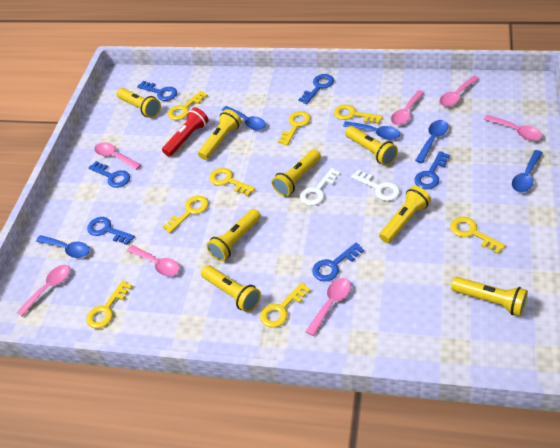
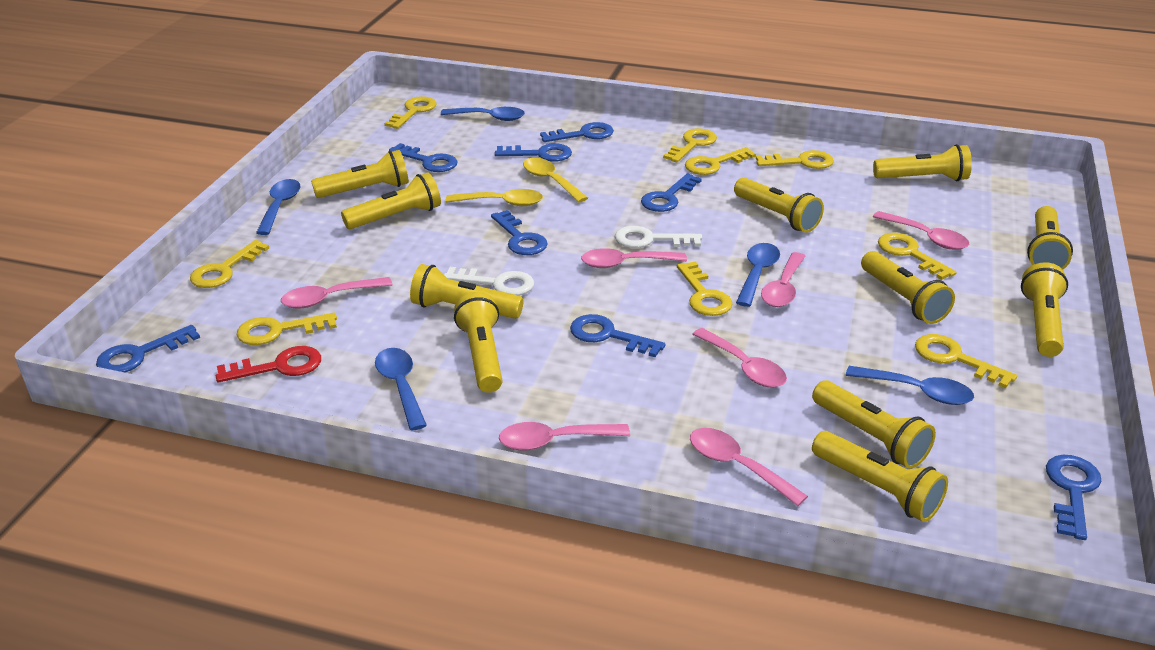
blue key: [87,217,135,245] [88,161,130,188] [137,81,177,101] [298,74,334,104] [312,243,364,281] [414,151,450,189] = 6 -> [96,325,200,373] [389,143,458,172] [491,210,548,255] [495,143,572,162] [540,122,614,142] [570,314,665,357] [641,174,702,212] [1046,455,1102,540] = 8
red flashlight: [162,107,209,157] = 1 -> none = 0
red key: none = 0 -> [216,346,321,382] = 1
yellow flashlight: [116,88,161,118] [198,109,241,160] [201,265,261,312] [207,209,261,261] [272,149,321,196] [345,126,398,166] [379,186,431,243] [451,277,528,316] = 8 -> [311,150,409,198] [341,172,441,229] [410,264,524,319] [454,292,503,393] [734,178,824,233] [812,380,936,469] [812,431,948,522] [861,251,955,324] [873,144,972,181] [1021,262,1068,357] [1027,206,1073,270] = 11
yellow key: [86,281,132,329] [162,196,209,233] [168,91,208,120] [209,168,255,196] [260,282,311,328] [278,111,311,146] [334,104,383,124] [450,217,506,254] = 8 -> [190,240,269,288] [237,313,337,345] [384,96,437,129] [663,129,717,163] [677,261,733,316] [685,147,756,175] [756,150,834,169] [878,233,957,280] [915,334,1017,388] = 9
yellow spoon: none = 0 -> [446,189,543,206] [523,158,588,202] = 2

